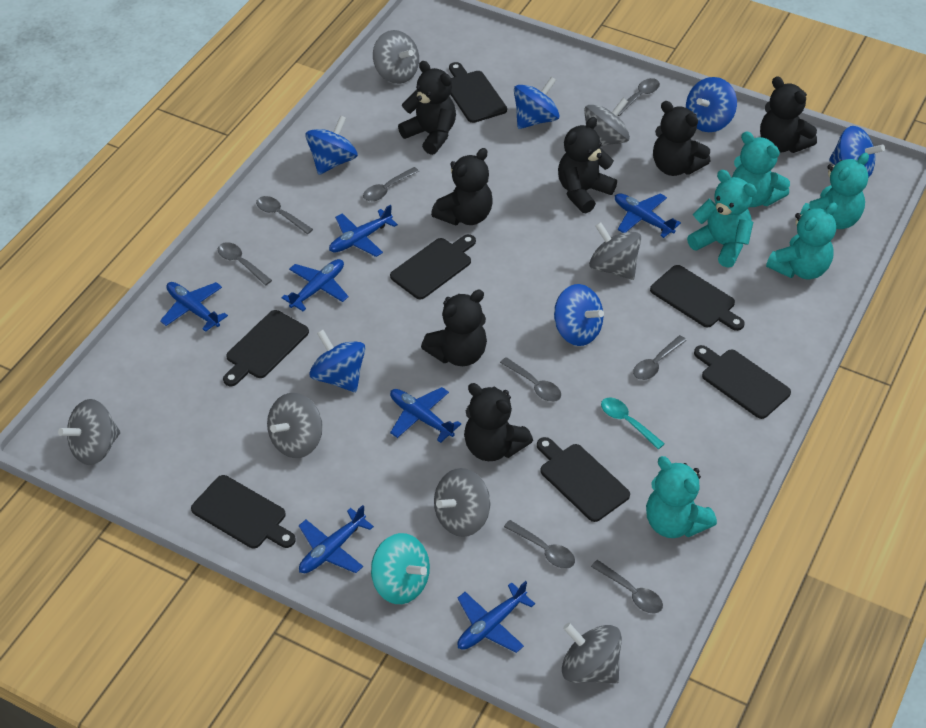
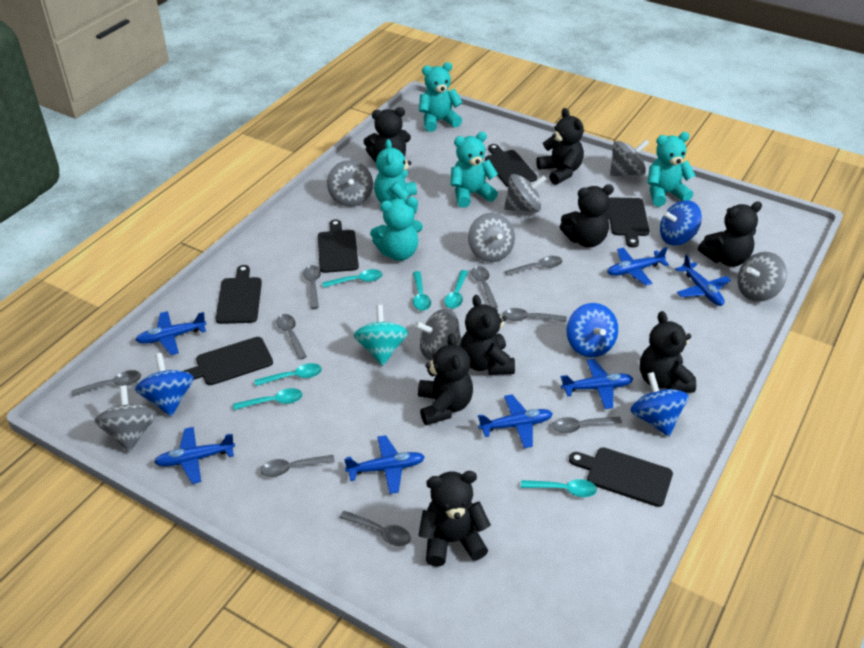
black cutting board: [191,475,296,548] [223,310,309,386] [390,234,476,299] [449,62,507,123] [537,437,630,522] [650,265,745,331] [694,345,791,419] = 7 -> [183,337,273,385] [216,265,262,324] [318,219,359,273] [485,144,537,187] [569,447,673,507] [608,197,649,248] = 6
black teddy bear: [398,61,456,155] [421,290,487,366] [431,148,493,226] [464,383,533,461] [558,117,617,213] [653,101,710,176] [760,76,817,153] = 7 -> [364,107,411,163] [418,333,473,425] [418,471,491,567] [460,295,515,375] [536,108,584,185] [560,184,614,247] [640,311,696,392] [698,202,762,267] = 8
blue spinning top: [305,115,358,175] [309,330,366,392] [514,77,560,129] [554,284,604,346] [686,77,737,132] [829,126,885,178] = 6 -> [135,353,194,417] [567,303,618,357] [630,372,689,436] [660,200,702,246] = 4
grey spoon: [218,242,272,285] [256,196,313,234] [363,167,419,201] [500,357,561,402] [504,520,575,569] [591,560,663,614] [617,78,660,116] [633,335,687,380] = 8 -> [72,370,141,396] [260,455,335,477] [276,314,307,360] [303,265,321,309] [339,510,411,546] [471,266,498,309] [503,308,567,322] [505,256,562,276] [553,417,622,433] = 9
turquoise spoon: [601,398,665,449] = 1 -> [233,388,303,410] [254,363,322,386] [322,269,383,288] [413,271,431,311] [444,270,468,309] [521,479,597,497] = 6

